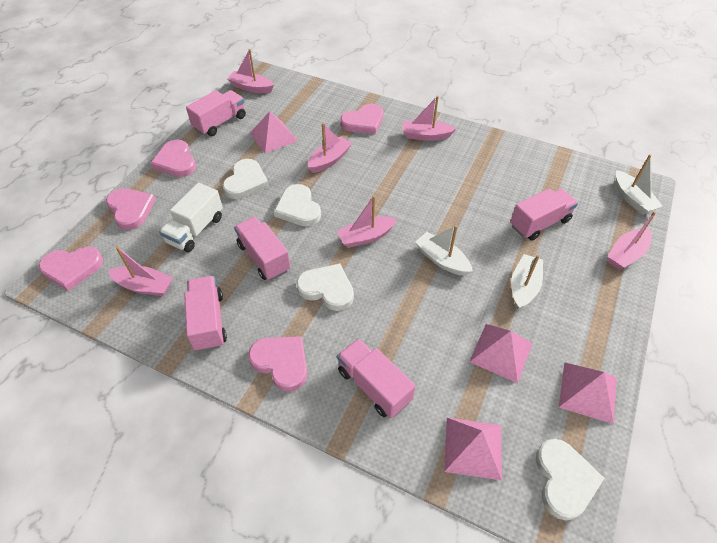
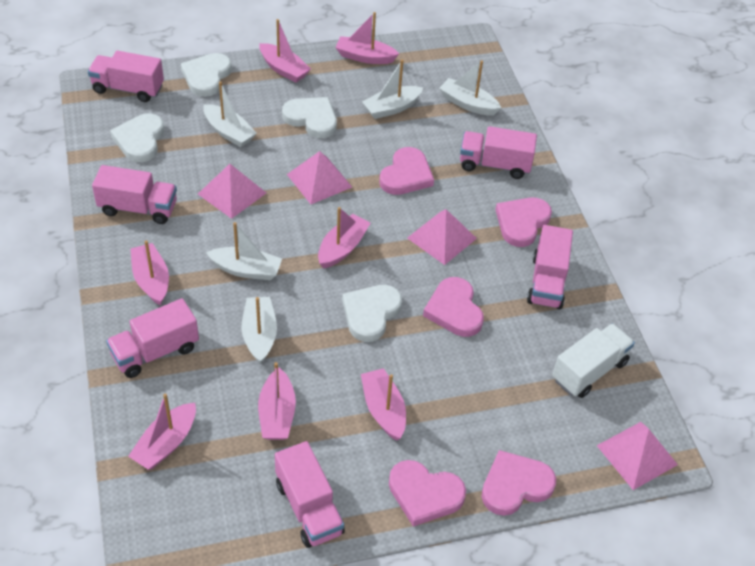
pink boat: [108,246,173,296] [227,49,274,93] [308,123,352,173] [337,195,397,248] [403,96,456,141] [607,211,656,270] = 6 -> [128,394,196,470] [130,240,169,306] [258,362,296,440] [259,19,311,83] [318,207,371,269] [335,12,399,64] [361,368,406,441] = 7
pink truck: [184,276,227,352] [186,90,246,136] [234,217,291,280] [337,338,416,418] [510,188,578,241] = 5 -> [88,50,164,102] [92,165,177,224] [106,298,199,378] [275,441,345,548] [460,126,537,179] [527,225,573,309] = 6
white boat: [415,225,473,276] [511,254,543,310] [616,154,663,215] = 3 -> [203,81,257,147] [206,222,282,280] [241,297,277,364] [362,59,423,119] [439,61,501,116] = 5

